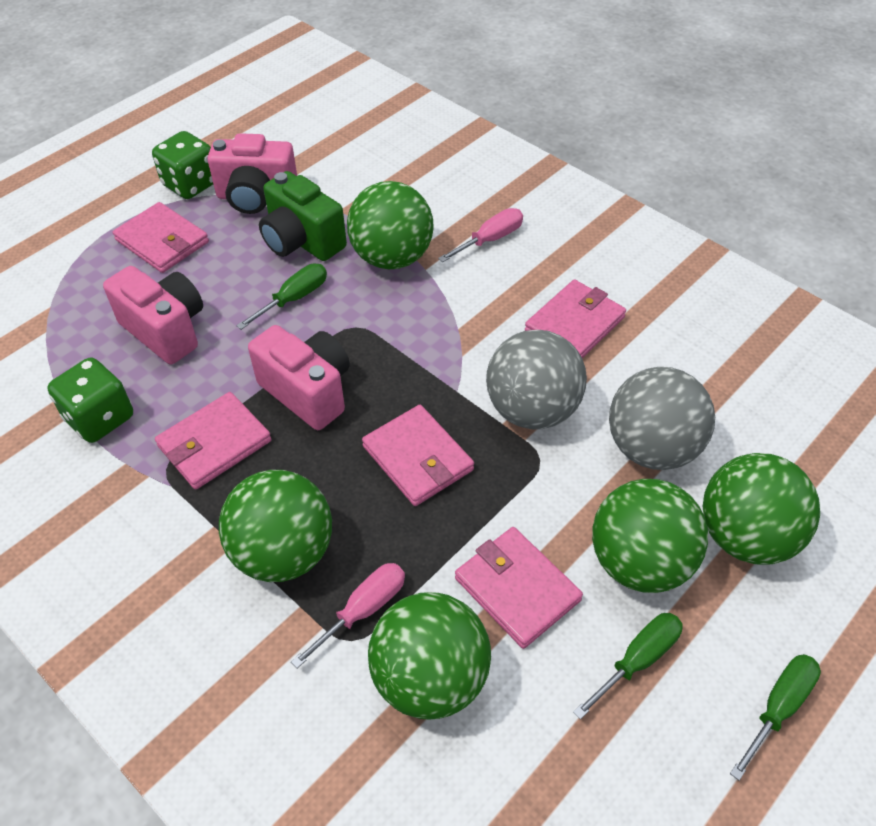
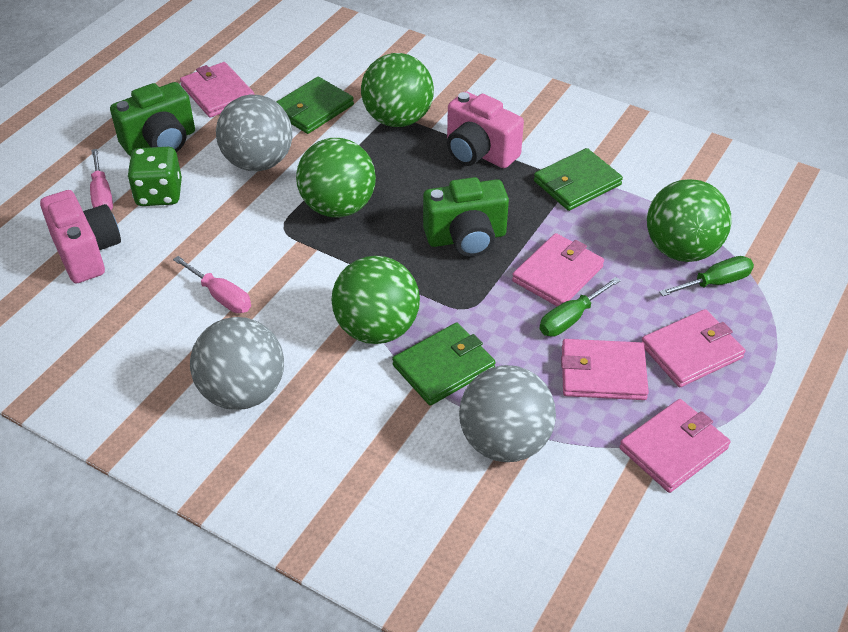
green ball: [219,470,332,582] [347,181,434,269] [368,592,491,720] [592,479,708,593] [703,453,820,565] = 5 -> [296,138,376,218] [331,256,420,344] [361,53,434,127] [647,179,731,262] = 4
green camera: [259,171,347,261] = 1 -> [110,82,195,156] [423,177,509,257] = 2
green dice: [47,358,133,443] [152,131,213,199] = 2 -> [127,147,182,206] = 1
green screwdriver: [236,264,327,330] [573,613,683,720] [730,654,821,780] = 3 -> [540,277,621,337] [659,256,754,296] = 2
green wallet: none = 0 -> [277,77,354,134] [392,323,496,406] [534,148,623,211] = 3
grey ball: [486,330,587,429] [609,367,715,470] = 2 -> [190,317,284,410] [216,95,292,171] [459,365,556,462] = 3
pink camera: [103,266,203,364] [208,133,297,214] [248,325,350,430] = 3 -> [40,190,121,283] [447,91,524,168] = 2

